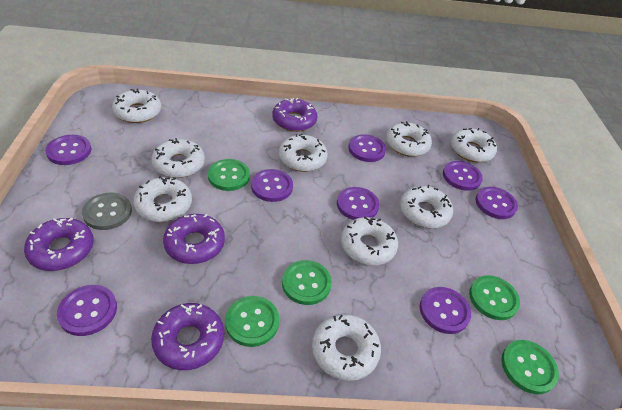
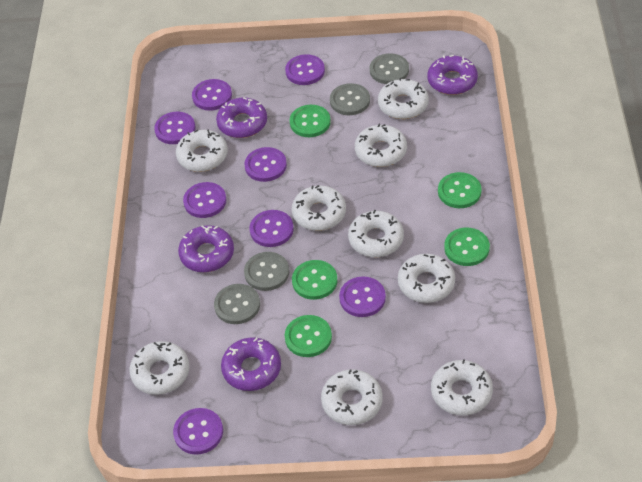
grey button: [82,193,132,230] = 1 -> [214,284,260,324] [244,252,289,291] [330,83,370,115] [370,53,409,84] = 4

